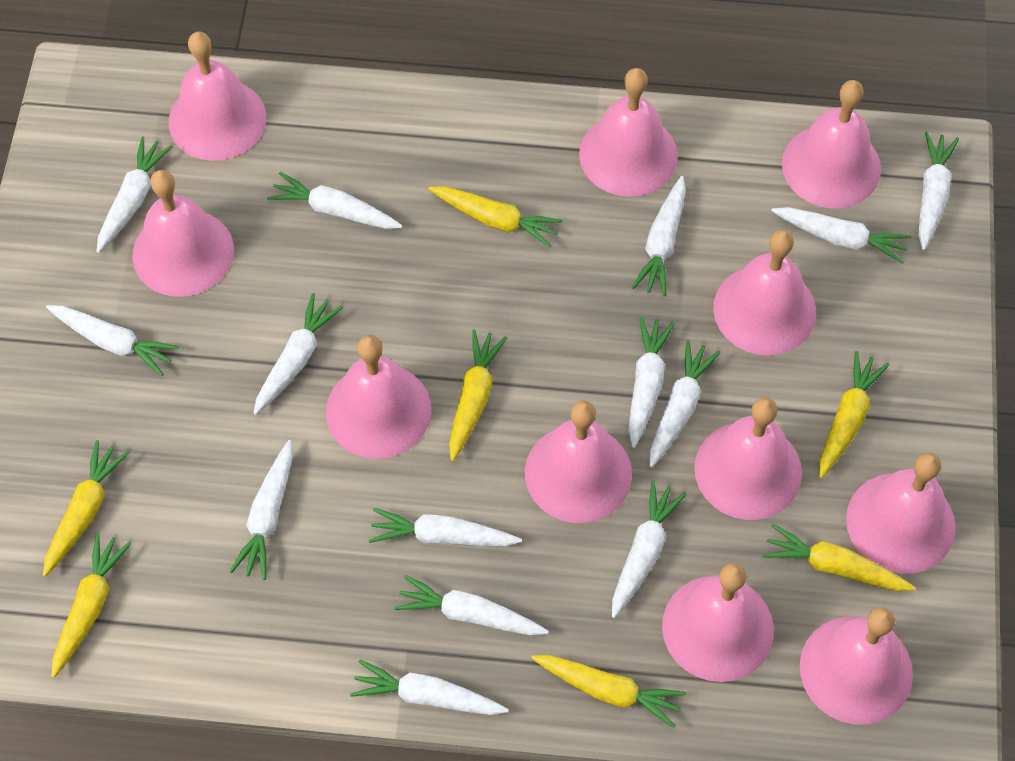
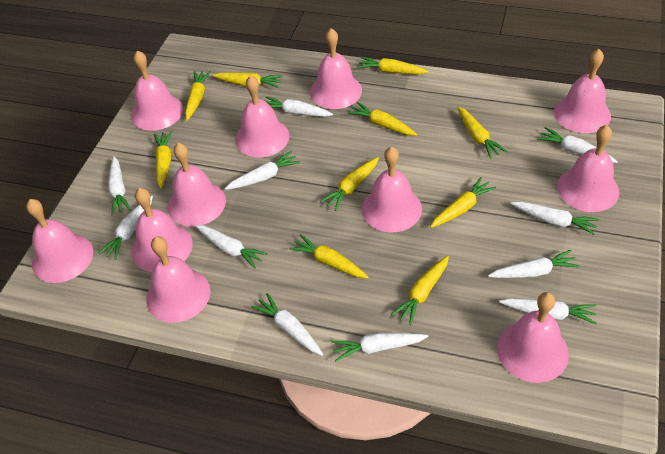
white carrot: [46,305,179,376] [97,137,173,253] [229,440,293,580] [253,293,343,415] [267,172,402,229] [350,660,509,715] [369,508,522,547] [394,575,549,635] [612,480,687,618] [628,316,675,448] [631,176,686,296] [650,340,721,468] [771,207,911,264] [918,132,959,251] = 14 -> [98,196,153,260] [108,156,131,215] [195,225,268,269] [224,151,300,190] [251,293,323,356] [266,96,333,117] [332,333,428,361] [488,250,580,278] [499,298,597,324] [511,201,599,235] [537,127,618,163] = 11
yellow carrot: [43,440,129,577] [51,533,132,678] [428,186,563,248] [449,329,507,461] [531,655,686,728] [763,524,916,591] [819,351,889,479] = 7 -> [154,131,172,189] [185,71,211,120] [212,73,283,88] [289,234,369,279] [320,157,379,211] [348,102,417,136] [357,57,429,74] [391,256,449,325] [430,177,496,228] [457,107,507,159] = 10

